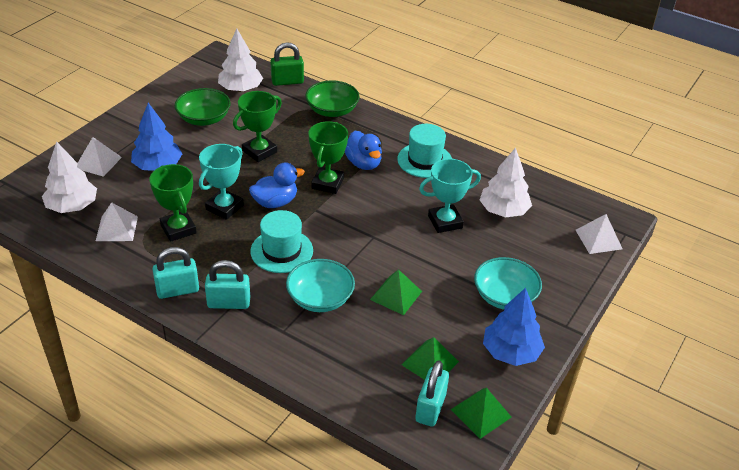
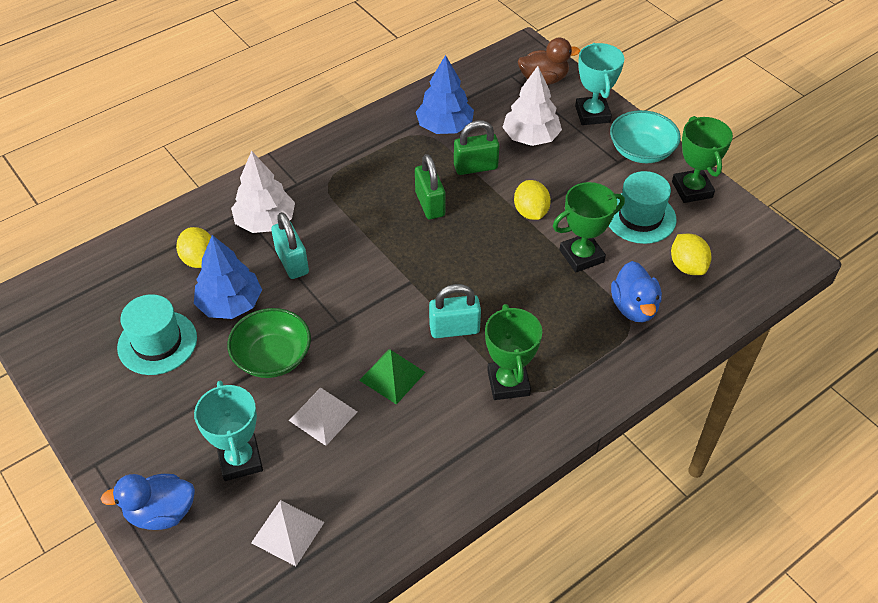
brown duck: none = 0 -> [518,38,580,85] = 1
green bowl: [175,88,231,126] [305,80,360,117] = 2 -> [227,308,311,378] = 1
green padlock: [271,42,304,86] = 1 -> [415,154,446,219] [454,120,499,175] = 2
green pyramid: [370,269,422,315] [402,337,459,380] [451,387,512,439] = 3 -> [359,349,426,405] = 1
turquoise bowl: [286,259,355,312] [474,257,542,309] = 2 -> [610,110,681,163] = 1
turquoise padlock: [152,247,199,299] [205,260,250,309] [415,360,449,427] = 3 -> [271,212,309,279] [429,284,481,338] = 2
white pyramid: [77,137,122,177] [96,202,138,241] [576,214,622,254] = 3 -> [251,500,324,566] [289,388,357,446] = 2
white tree: [42,141,97,213] [218,29,263,92] [480,148,532,218] = 3 -> [231,151,295,233] [502,66,562,146] = 2
yellow lemon: none = 0 -> [176,227,211,268] [514,180,551,220] [671,234,712,275] = 3

